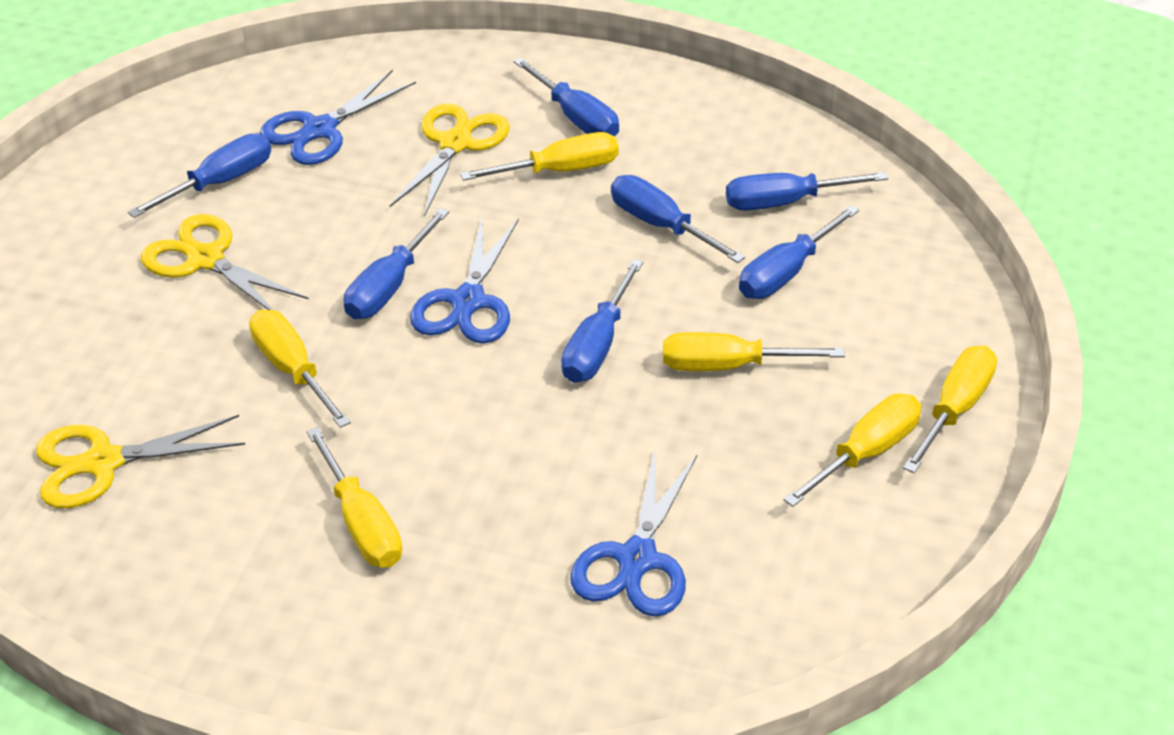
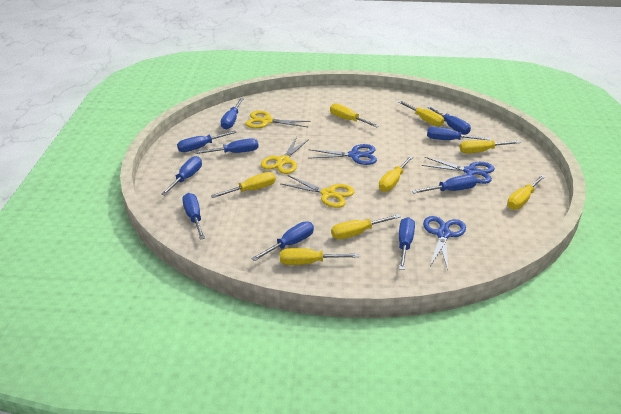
blue screwdriver: [128,133,271,218] [344,208,449,319] [513,58,619,136] [561,259,643,383] [611,175,745,263] [726,172,888,211] [739,205,859,299] = 7 -> [161,156,202,195] [177,131,237,152] [182,193,205,240] [195,138,259,154] [221,98,243,130] [251,222,314,261] [399,217,415,270] [412,175,477,193] [427,106,471,135] [427,127,490,140] = 10
yellow screwdriver: [249,310,351,428] [306,427,402,568] [460,132,619,181] [663,332,845,371] [783,394,921,507] [903,346,997,473] = 6 -> [211,172,276,198] [280,248,359,265] [330,103,379,127] [331,214,400,239] [379,156,413,192] [398,101,444,127] [460,140,521,154] [507,175,546,210] = 8

